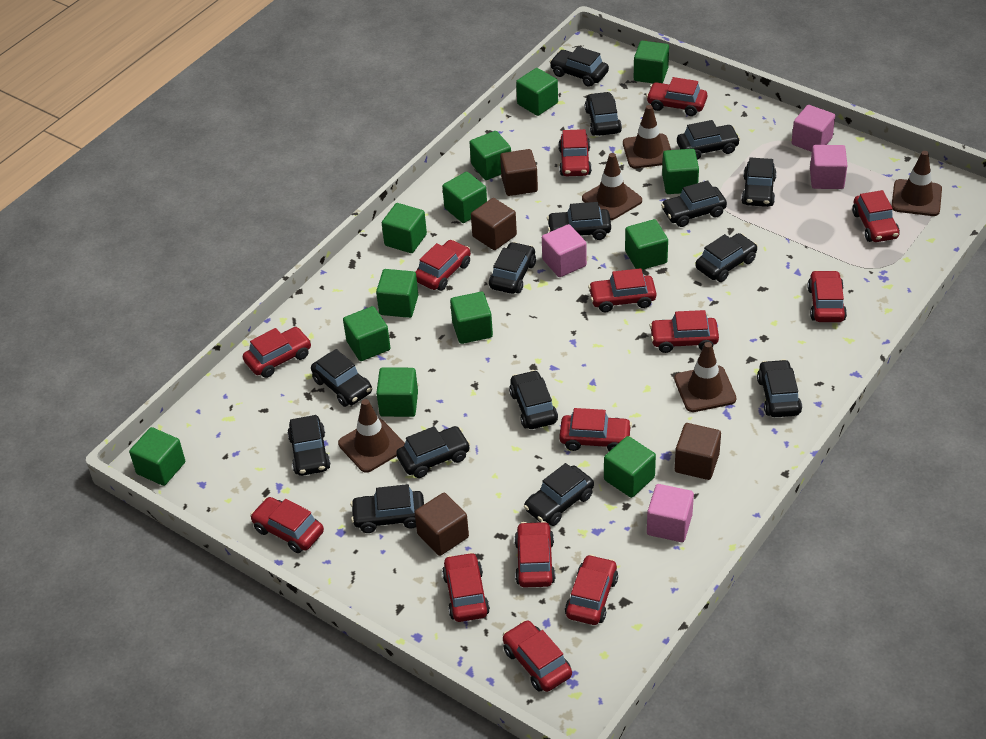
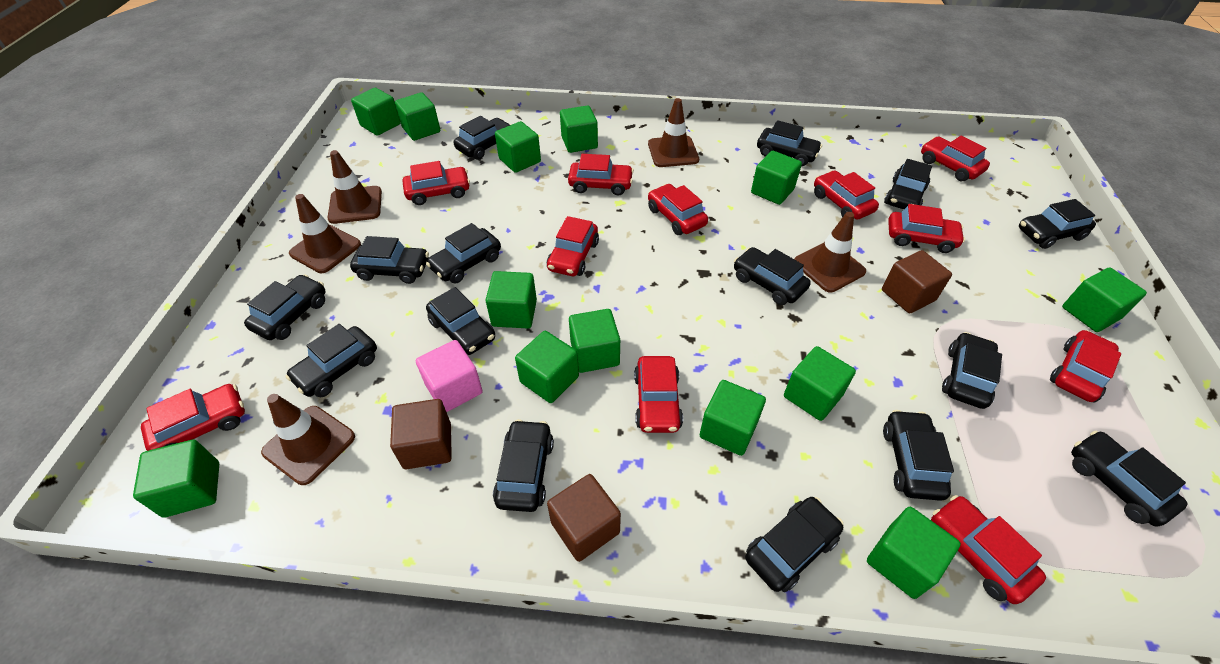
brown cube: [414,493,469,556] [471,198,517,250] [500,149,538,196] [675,423,721,480] = 4 -> [390,399,452,469] [547,474,621,562] [882,250,952,313] = 3
pink cube: [542,224,587,277] [647,484,694,542] [791,105,835,152] [810,145,847,189] = 4 -> [416,340,483,412] = 1
red car: [243,327,311,378] [250,497,324,553] [416,240,471,291] [442,552,490,622] [503,620,572,692] [514,521,556,588] [558,129,592,176] [559,408,632,451] [565,554,618,625] [588,268,656,312] [646,77,707,116] [649,310,719,353] [807,270,847,322] [852,190,900,242] = 14 -> [141,384,245,451] [403,161,470,205] [547,216,599,276] [568,154,634,195] [634,356,683,433] [648,184,708,235] [814,170,879,220] [888,204,965,253] [921,136,990,181] [931,495,1046,604] [1050,330,1121,403] = 11

